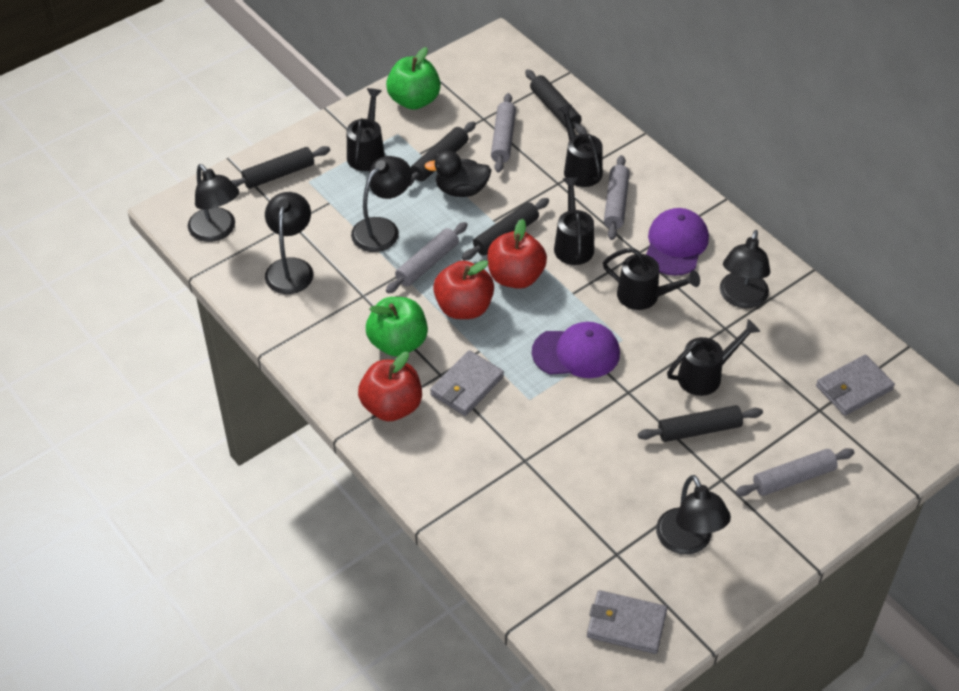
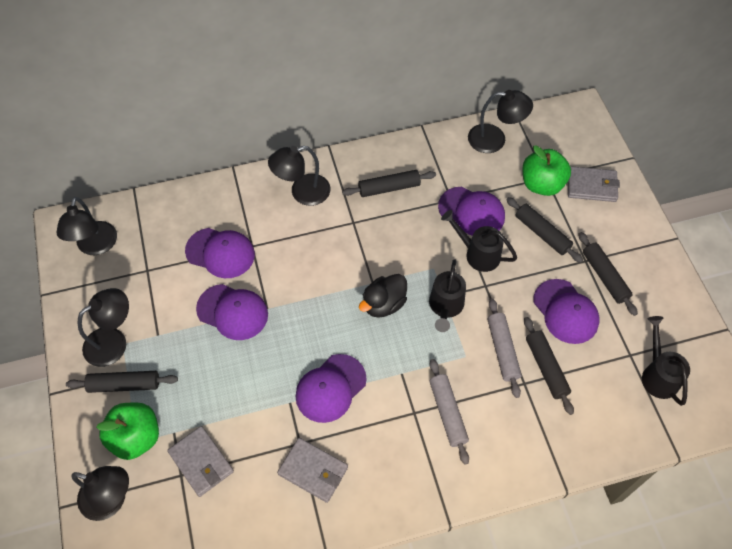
black watering can: [347,88,385,171] [554,177,594,265] [558,104,603,187] [603,248,700,310] [667,319,760,396] = 5 -> [429,259,466,332] [441,210,517,272] [642,316,690,406] = 3
grey rolling pin: [386,222,468,293] [491,93,516,173] [604,155,630,240] [735,448,855,496] = 4 -> [429,359,469,465] [488,298,522,398] = 2
purple cap: [532,322,620,378] [646,208,709,276] = 2 -> [185,228,255,278] [196,284,268,340] [295,354,367,423] [438,187,505,236] [533,279,599,344] = 5
red apple: [358,352,422,421] [433,260,494,319] [487,219,547,289] = 3 -> none = 0

